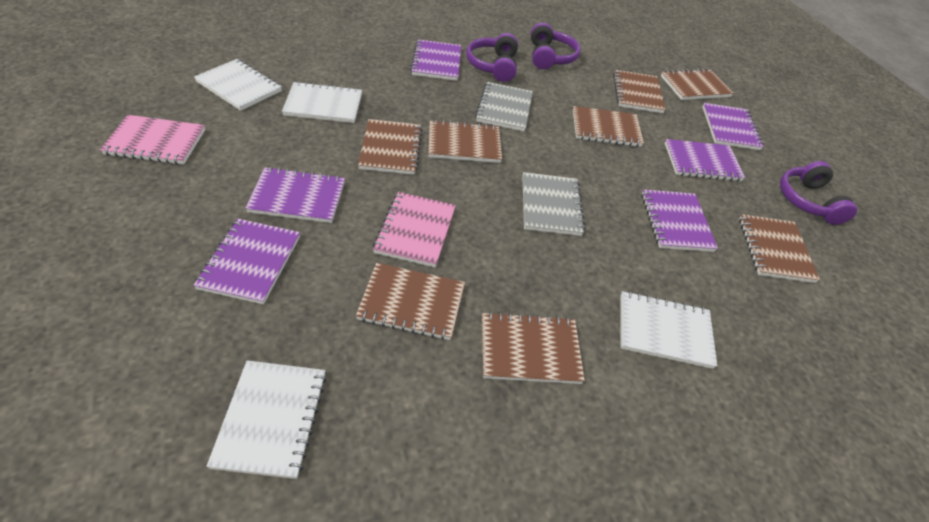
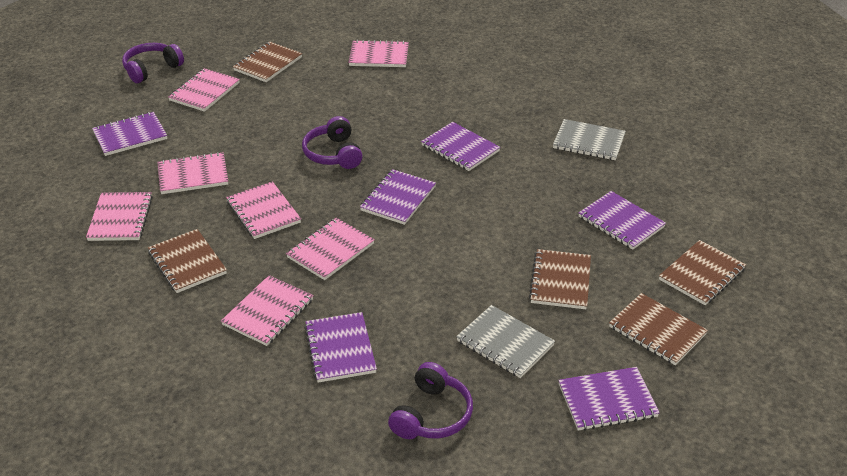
brown notebook: [356,263,465,340] [358,119,422,175] [428,120,502,163] [482,312,585,384] [573,106,644,147] [613,70,666,113] [661,69,734,100] [739,214,820,283] = 8 -> [148,229,227,293] [233,42,302,82] [529,249,591,309] [609,293,708,365] [659,240,746,305] = 5
pink notebook: [100,115,205,165] [373,192,456,267] = 2 -> [86,192,153,241] [157,152,228,194] [168,68,240,112] [221,275,314,346] [226,181,301,239] [286,218,375,280] [348,40,409,67] = 7
white notebook: [194,59,282,111] [207,360,327,479] [282,81,362,123] [620,291,717,369] = 4 -> none = 0

